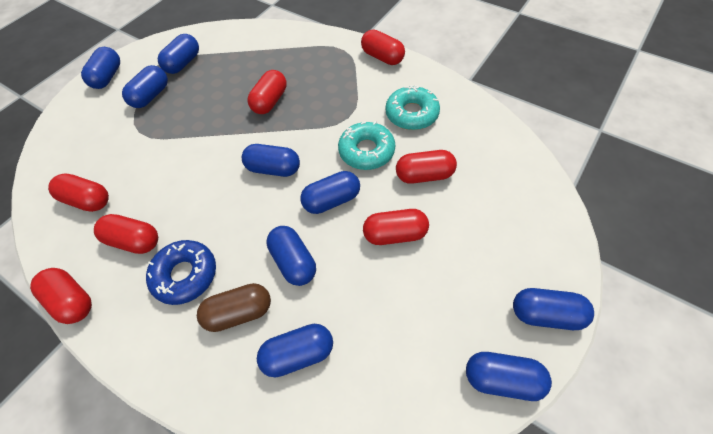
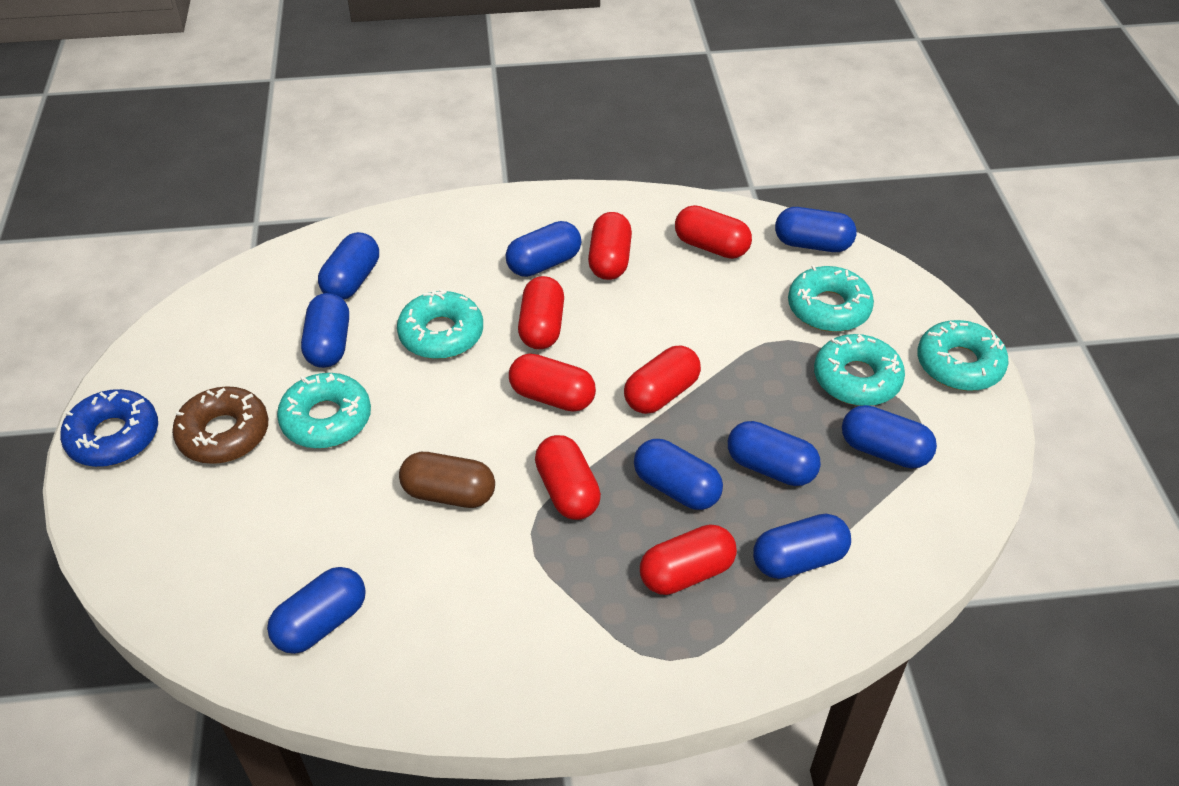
brown donut: none = 0 -> [172,386,268,464] = 1
turquoise donut: [338,121,395,170] [385,85,440,130] = 2 -> [277,373,371,448] [397,289,483,359] [788,265,874,332] [814,334,905,406] [917,320,1009,391] = 5

